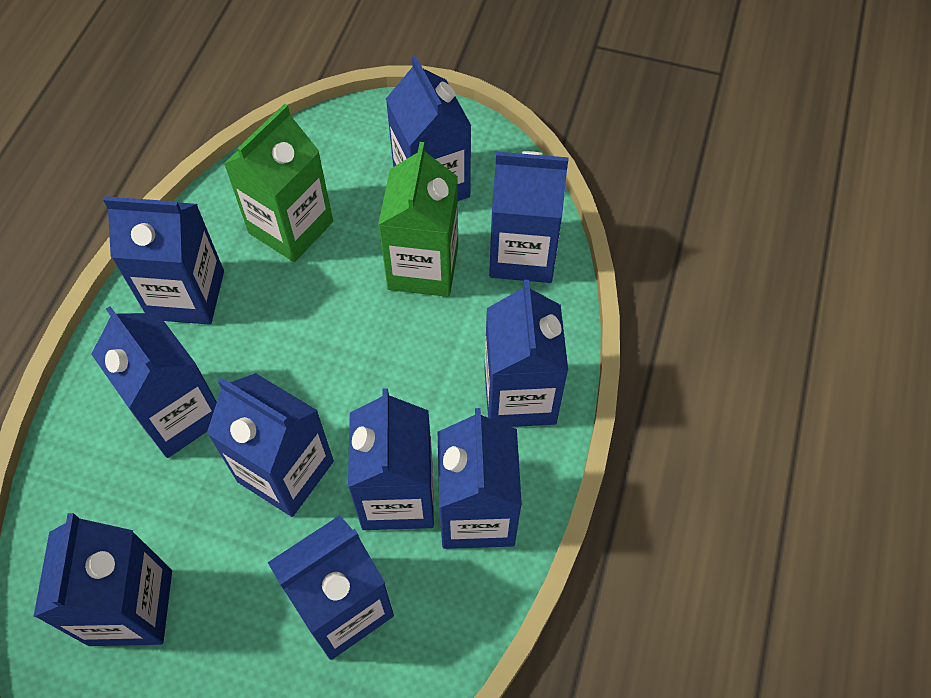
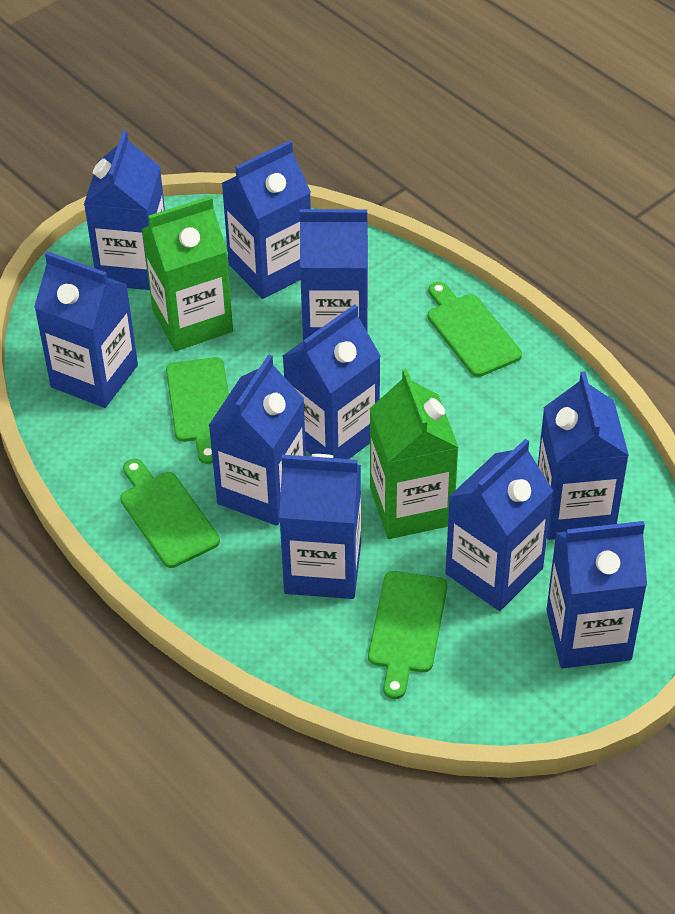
green cutting board: none = 0 -> [120,459,220,568] [166,357,229,464] [368,571,447,699] [428,282,522,377] = 4

